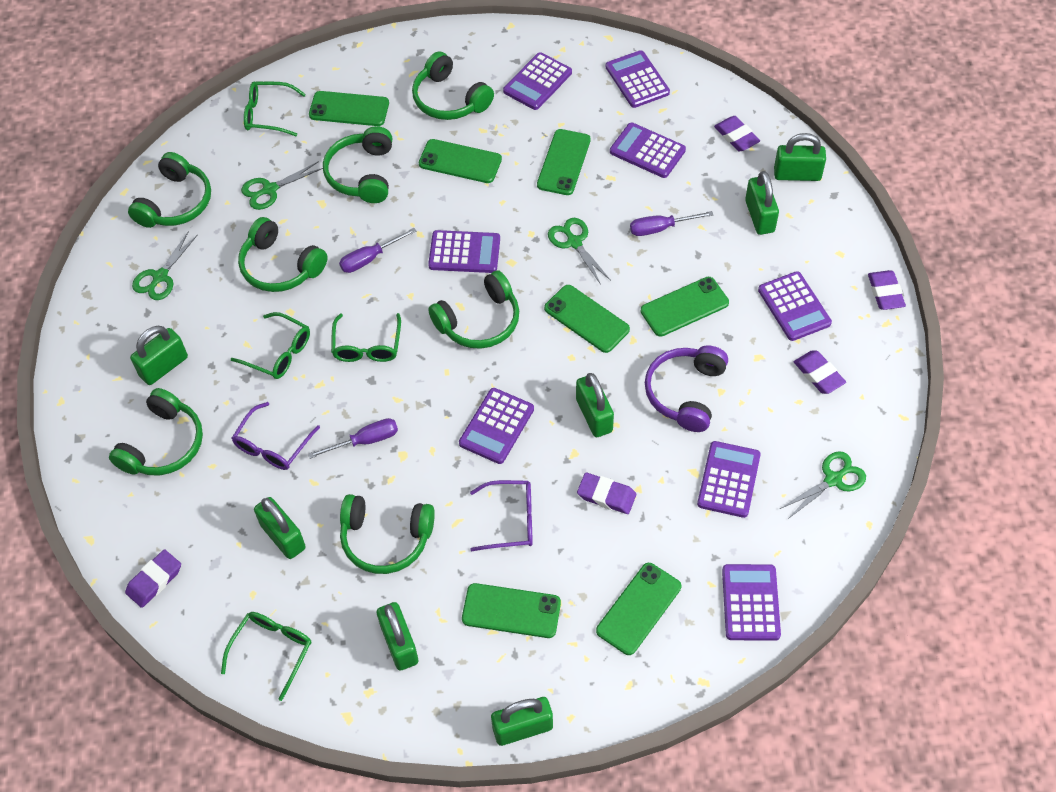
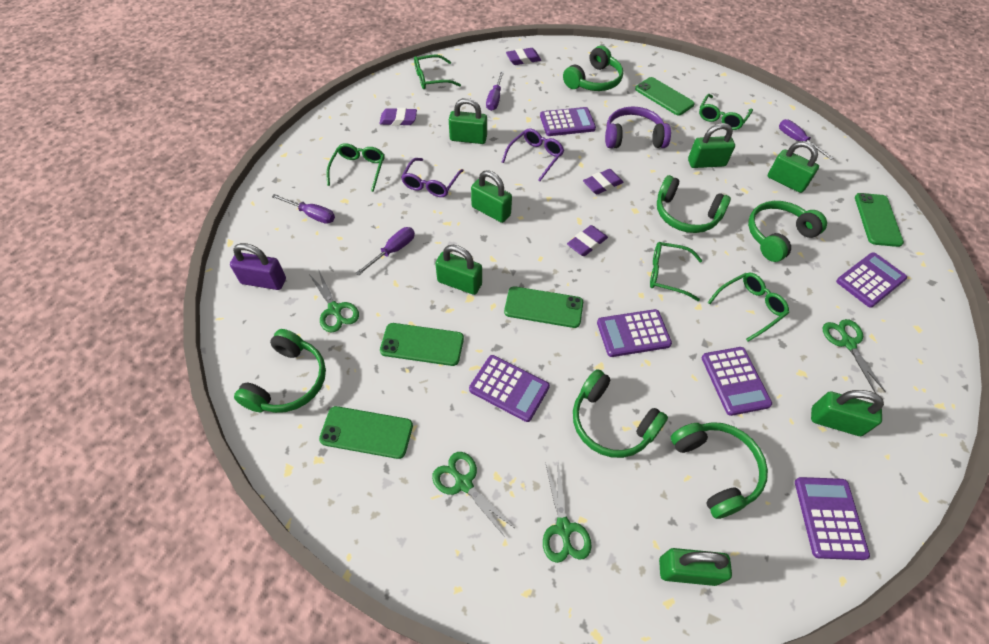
green glasses: [221,612,311,701] [231,312,310,379] [244,81,306,136] [331,313,401,362] = 4 -> [326,143,384,192] [414,55,461,89] [650,242,702,301] [699,94,753,130] [707,273,789,342] = 5
green headphones: [109,388,203,475] [128,152,211,228] [238,217,328,292] [323,126,392,203] [340,494,435,574] [412,51,494,120] [428,270,519,349] = 7 -> [234,329,326,413] [563,46,623,91] [573,369,668,458] [657,175,731,233] [671,422,768,519] [748,201,827,262] = 6
green phone: [309,91,389,126] [419,139,502,183] [462,583,561,638] [537,129,591,195] [544,285,630,353] [596,563,681,655] [641,277,729,336] = 7 -> [319,406,413,459] [380,323,464,366] [504,286,583,328] [635,77,695,116] [855,193,904,247] = 5
purple calculator: [428,230,500,273] [459,388,534,464] [503,52,572,110] [606,50,670,108] [610,122,686,178] [697,441,761,518] [722,564,781,641] [758,271,832,341] = 8 -> [469,355,550,422] [540,107,596,136] [597,309,672,357] [702,347,772,416] [795,477,870,560] [836,252,907,308] = 6
purple eraser: [125,549,181,608] [577,473,636,514] [714,116,760,152] [794,350,846,394] [868,270,906,310] = 5 -> [379,108,417,126] [506,48,541,65] [567,225,608,256] [583,169,624,194] = 4
purple padlock: none = 0 -> [230,243,286,290] = 1
purple screwdriver: [308,418,398,459] [339,228,416,273] [630,211,713,236] = 3 -> [272,194,335,224] [356,227,415,276] [486,71,504,111] [779,119,833,160] = 4

